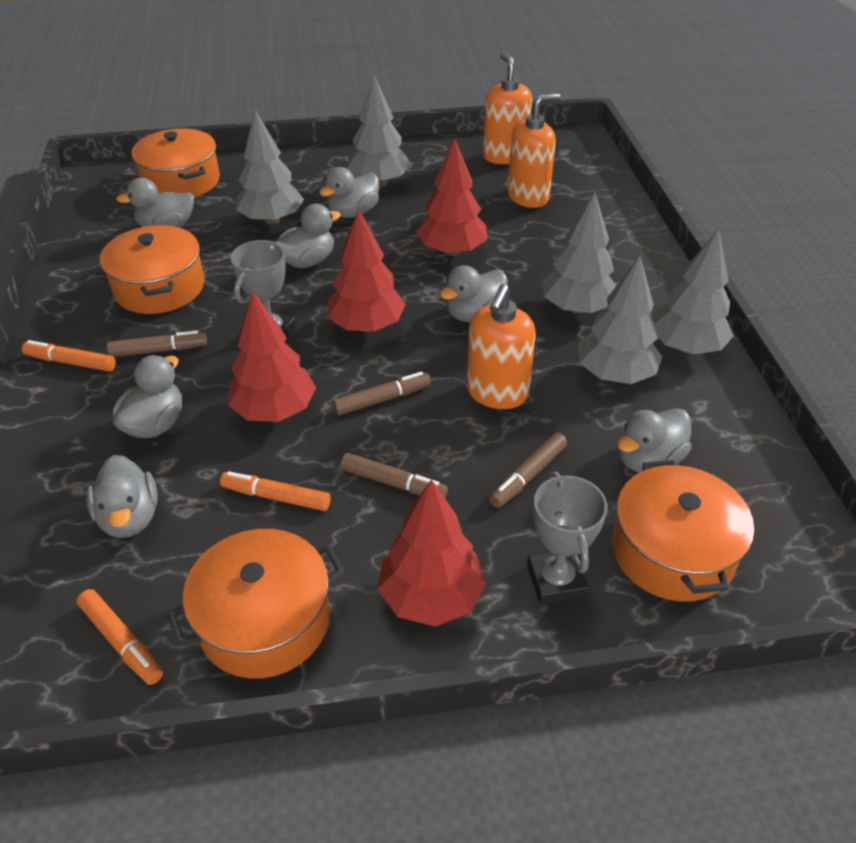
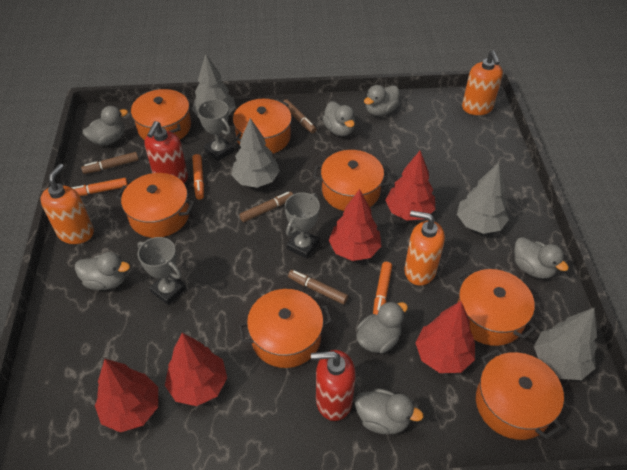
grey tree: [236,110,304,225] [347,75,411,186] [542,192,617,314] [578,256,663,384] [652,229,734,354] = 5 -> [192,54,236,118] [231,118,280,188] [457,163,509,234] [534,308,597,380] = 4
grey trophy: [230,240,296,338] [527,471,608,604] = 2 -> [137,237,186,305] [197,99,234,161] [285,193,320,259] = 3
orange pot: [100,225,205,314] [131,128,220,198] [167,529,344,679] [612,460,754,602] = 4 -> [116,173,195,238] [131,89,191,140] [233,99,292,154] [238,289,332,368] [313,150,391,211] [457,269,537,346] [476,349,564,440] = 7
red soap dispenser: none = 0 -> [145,121,188,183] [311,350,356,421] = 2
red tree: [228,291,316,422] [328,209,406,332] [377,479,486,627] [416,138,487,256] = 4 -> [95,359,158,432] [165,333,227,406] [329,189,381,261] [386,151,436,220] [415,301,475,373] = 5

